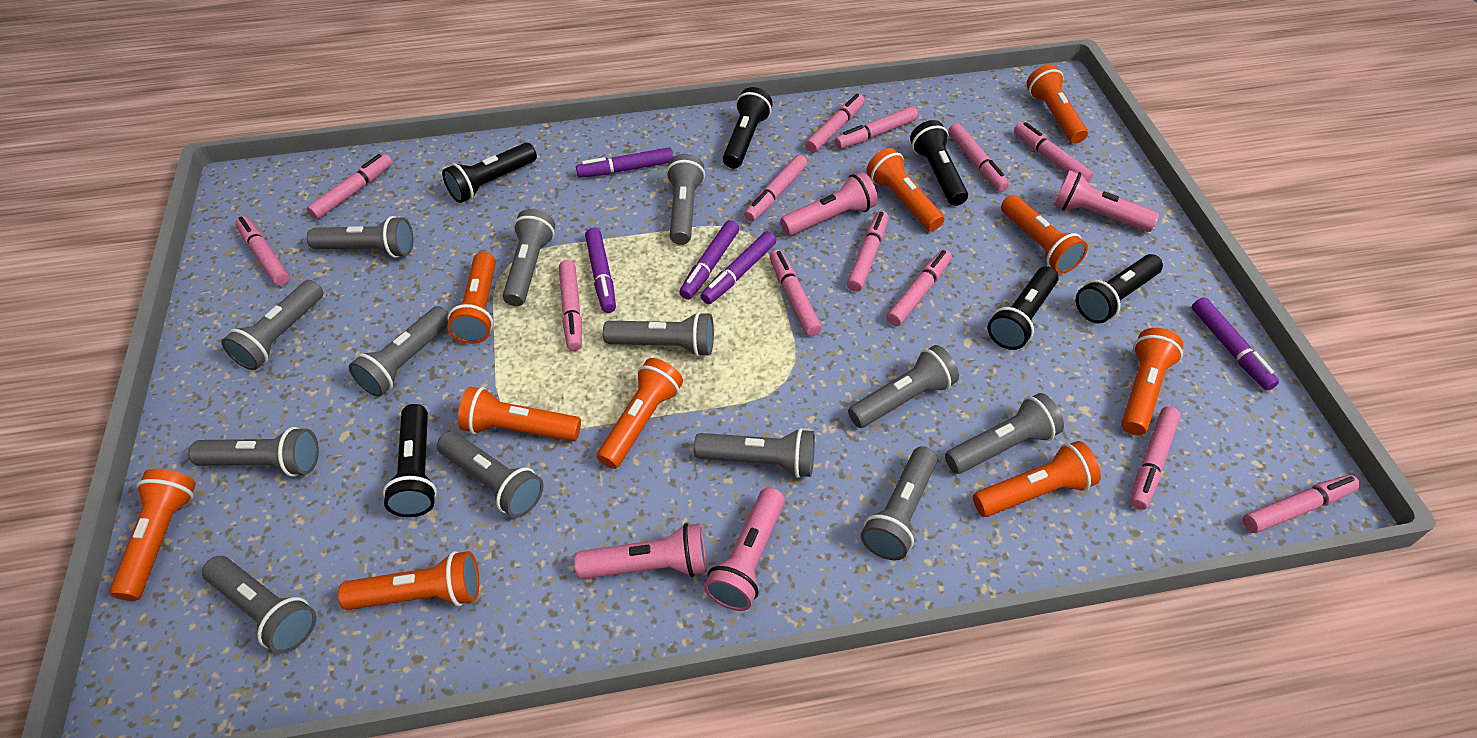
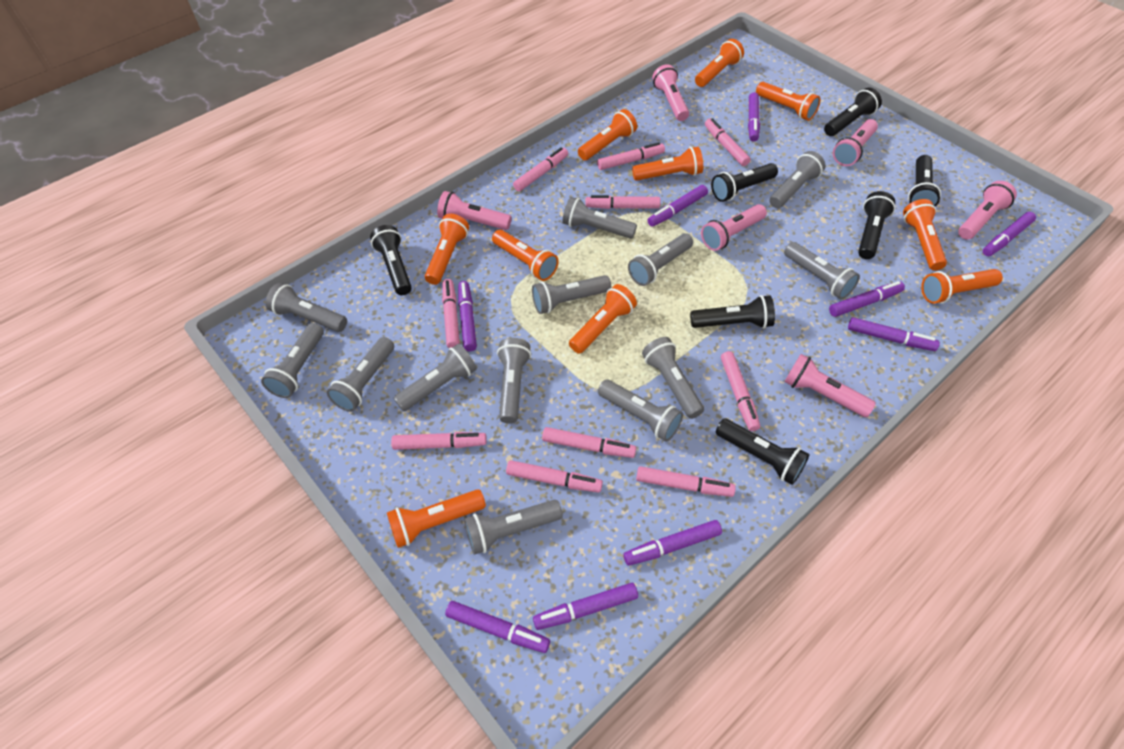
black flashlight: [383,404,437,517] [442,143,537,203] [723,87,773,169] [910,120,968,206] [987,267,1059,350] [1076,254,1163,323] = 6 -> [370,225,412,295] [690,295,775,328] [711,163,778,202] [716,419,809,485] [824,88,882,136] [858,191,895,259] [908,155,941,207] = 7
pink flashlight: [574,523,707,579] [704,488,785,611] [780,172,878,236] [1053,170,1159,232] = 4 -> [437,191,512,230] [652,64,689,121] [701,204,767,251] [784,354,876,417] [833,119,878,166] [958,181,1017,240] = 6
pink marker: [236,216,290,286] [307,154,393,220] [559,260,582,351] [744,155,807,222] [770,250,822,336] [805,93,865,153] [835,106,918,149] [847,211,889,292] [887,249,952,326] [948,123,1009,192] [1014,122,1093,182] [1130,406,1181,510] [1243,475,1360,533] = 13 -> [391,432,487,450] [442,279,460,348] [506,460,603,493] [513,147,568,191] [542,427,636,458] [585,195,661,209] [597,142,665,170] [636,466,736,497] [705,118,751,166] [721,351,760,431] = 10
purple marker: [576,147,673,178] [585,228,616,313] [679,220,739,300] [701,231,776,304] [1192,297,1279,391] = 5 -> [445,601,550,653] [458,281,477,351] [533,583,638,630] [623,520,722,566] [648,185,708,227] [748,92,760,142] [829,281,905,317] [848,317,940,351] [983,212,1036,256] = 9

